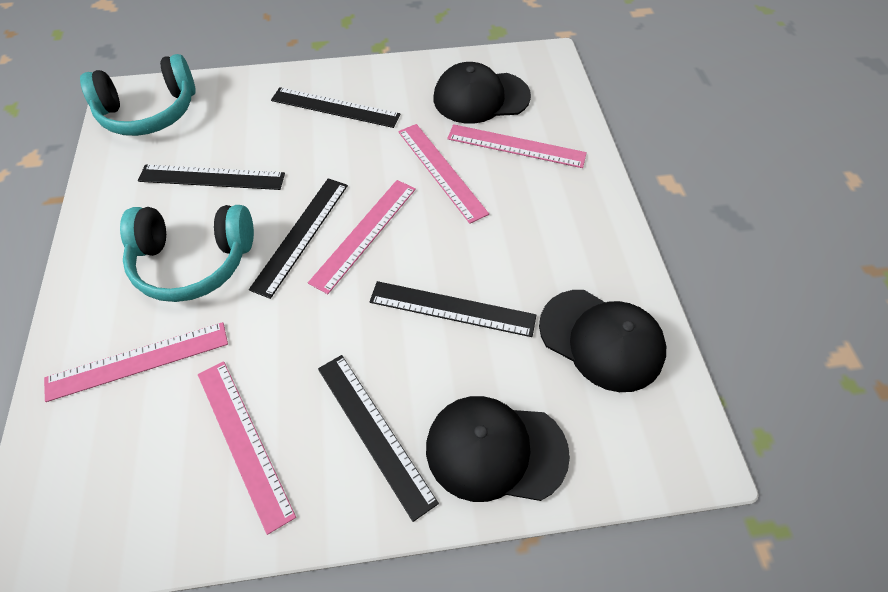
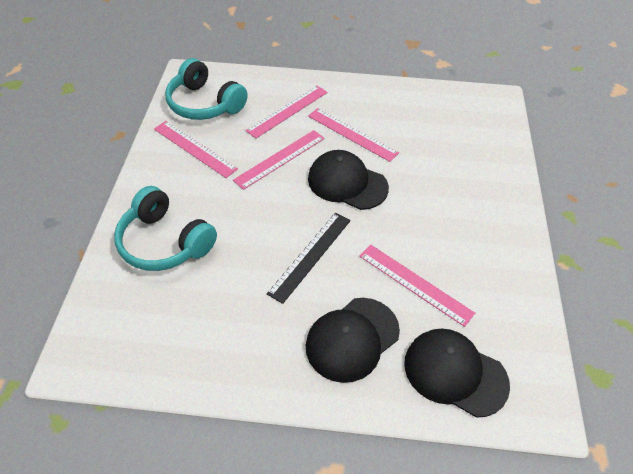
black ruler: [138,165,285,190] [249,178,348,299] [271,87,401,128] [318,355,439,522] [370,281,536,337] = 5 -> [267,213,351,304] = 1

